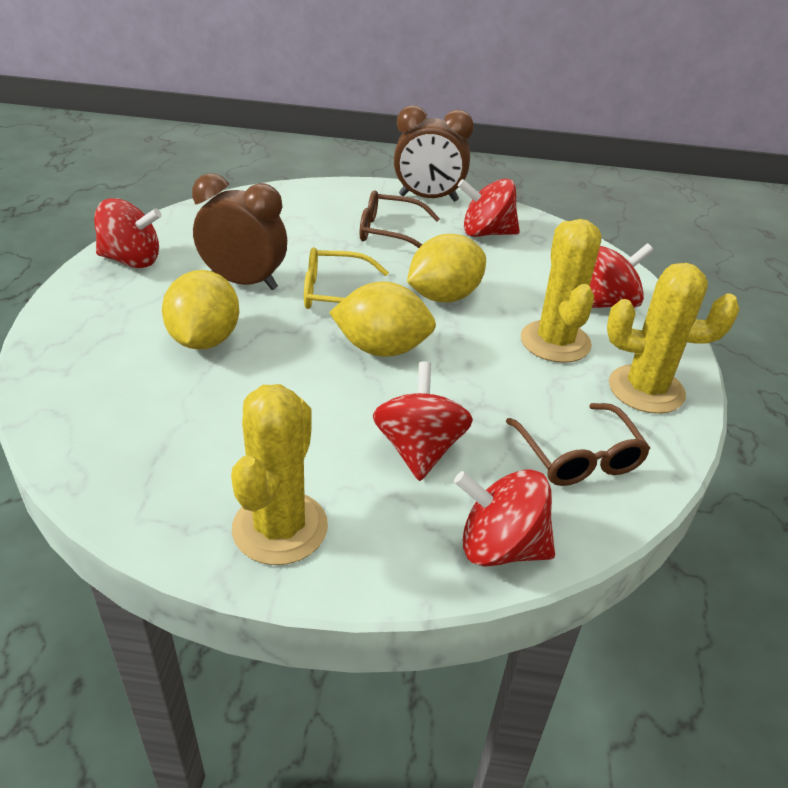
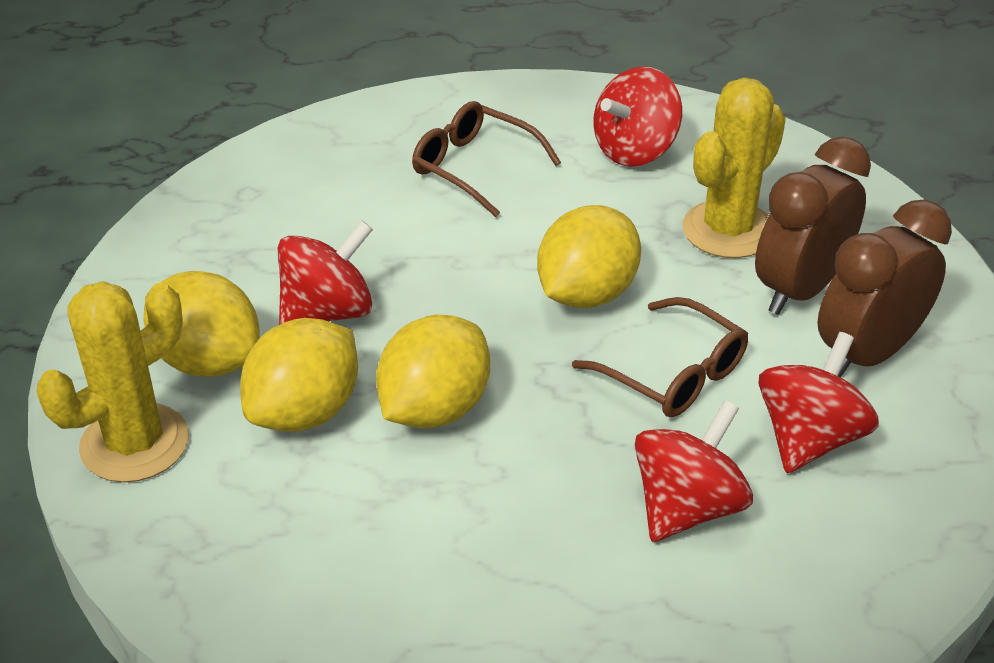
red spinning top: [94,198,162,268] [372,361,473,481] [454,470,555,567] [458,179,520,237] [590,243,654,308] = 5 -> [278,221,373,325] [594,66,682,167] [635,400,753,542] [758,332,879,473] = 4
yellow cactus: [231,384,328,565] [521,219,601,363] [607,263,739,414] = 3 -> [37,281,189,483] [683,78,786,258] = 2
yellow glasses: [304,247,389,309] = 1 -> none = 0
yellow lemon: [162,270,239,350] [329,282,436,357] [407,234,486,303] = 3 -> [144,271,260,377] [240,318,358,432] [376,315,490,428] [537,205,641,308] = 4

